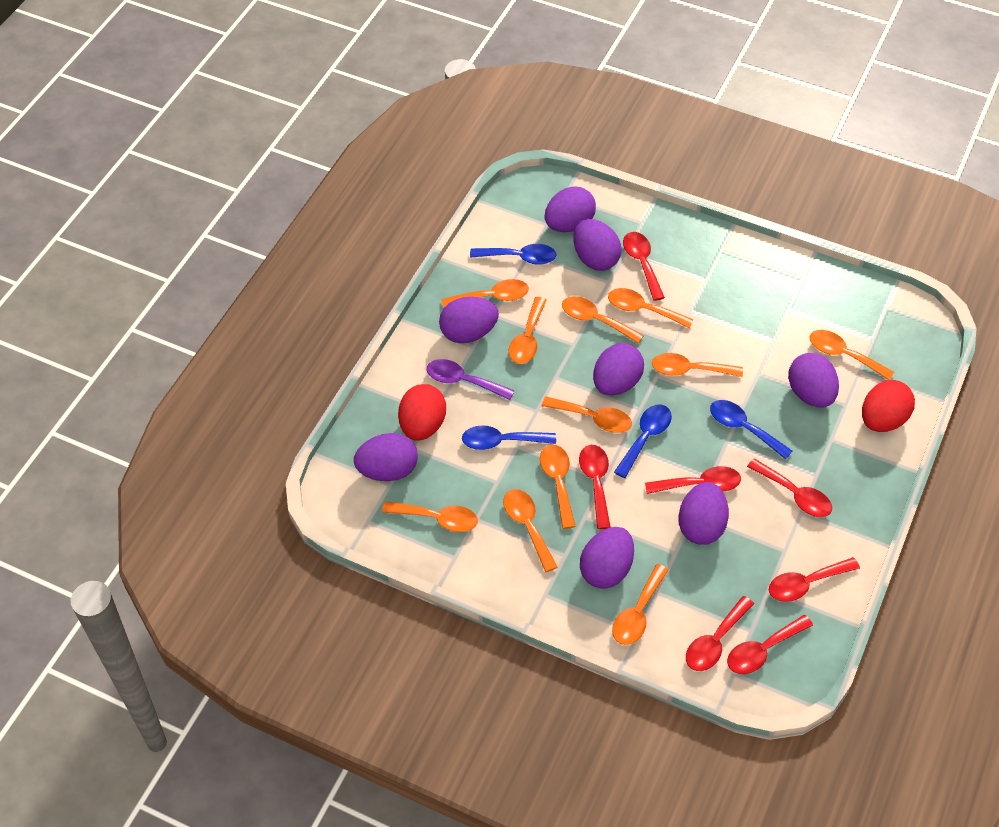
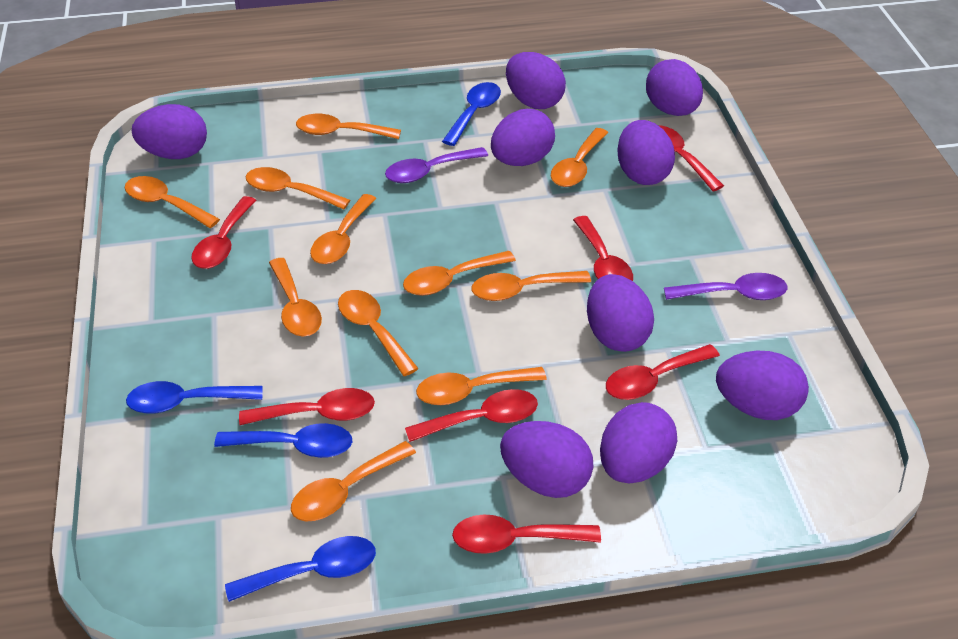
purple egg: [354,433,418,481] [439,297,499,343] [544,186,596,232] [573,219,622,271] [580,527,634,589] [593,343,644,396] [678,482,729,545] [788,353,839,408] = 8 -> [132,104,207,159] [491,109,555,166] [500,421,594,498] [506,52,566,109] [587,274,654,352] [600,402,677,484] [617,120,675,185] [646,59,703,116] [716,351,809,420] = 9
purple spoon: [426,359,515,400] = 1 -> [385,147,488,183] [664,273,787,300] = 2
red egg: [398,384,446,441] [862,380,915,432] = 2 -> none = 0

